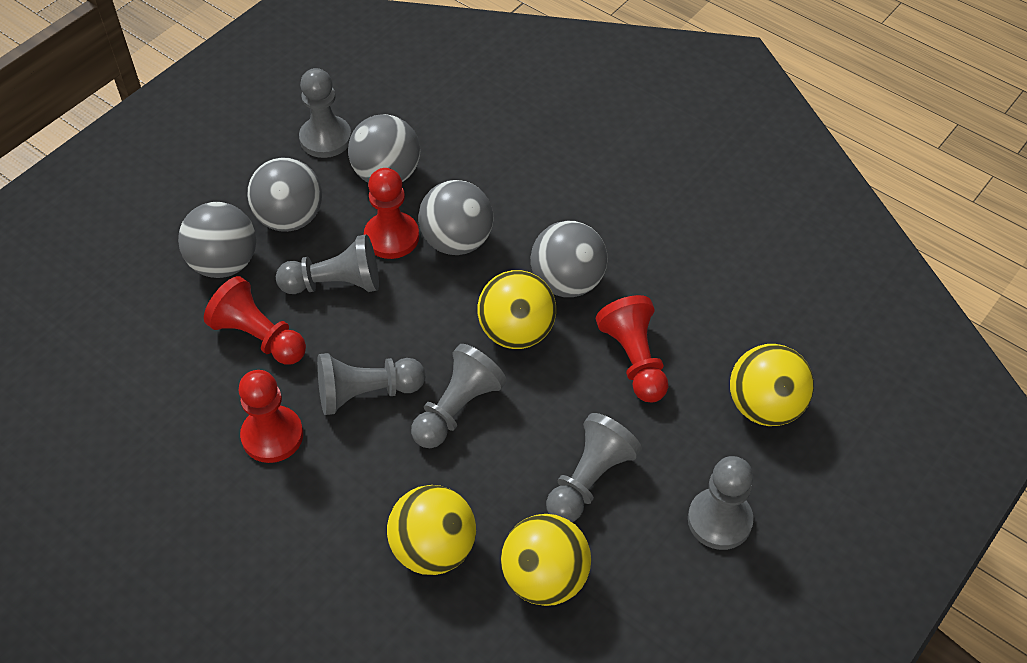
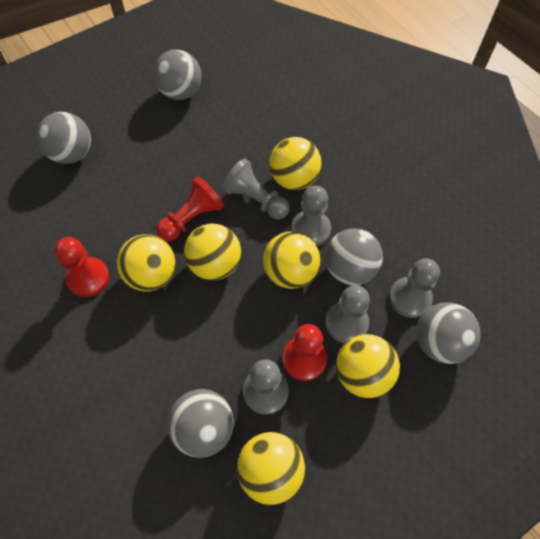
grey pawn: [276,234,379,294] [299,68,351,158] [317,353,425,415] [411,344,507,448] [546,413,642,522] [688,456,754,550] = 6 -> [222,159,290,219] [243,359,289,415] [291,186,331,246] [325,285,370,343] [389,259,440,318] = 5
red pawn: [204,276,306,365] [239,370,303,463] [364,168,419,259] [596,295,668,403] = 4 -> [54,237,109,297] [156,176,224,242] [282,324,327,381] = 3
yellow ball: [387,485,476,575] [478,270,556,349] [501,514,591,606] [730,344,814,426] = 4 -> [117,234,176,292] [184,223,241,280] [237,432,305,505] [263,232,320,289] [269,137,321,190] [336,334,400,398] = 6

